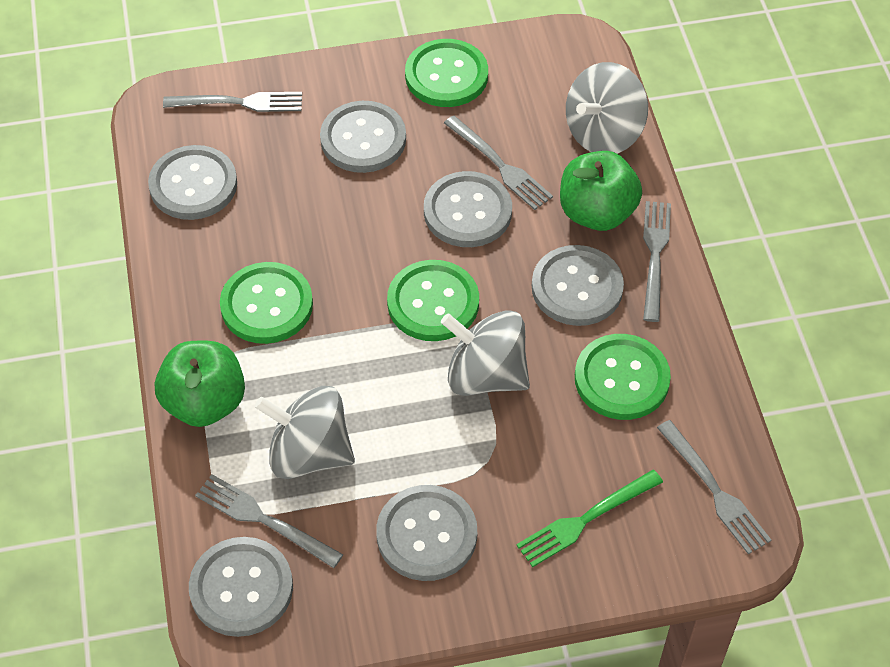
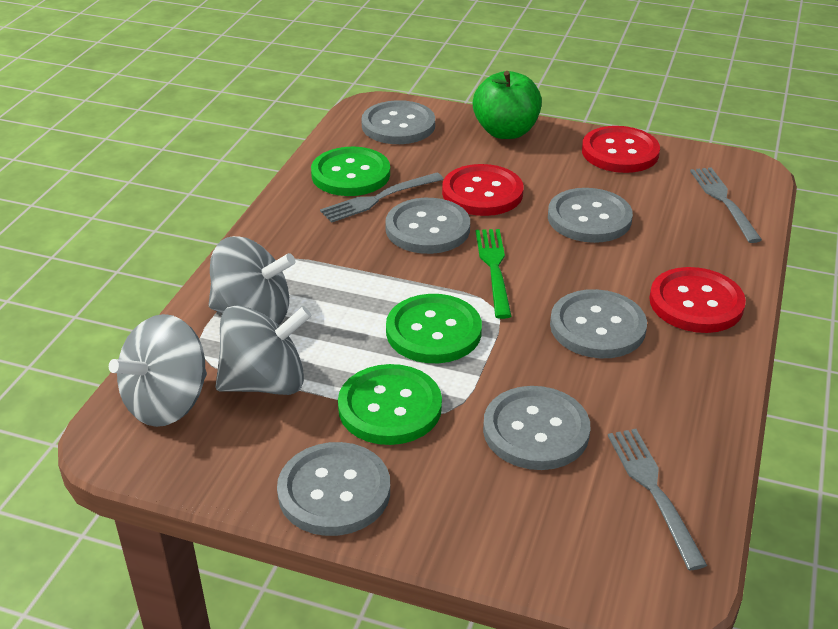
green apple: [155,341,245,427] [560,151,642,231] = 2 -> [473,71,542,139] = 1
green button: [220,262,313,344] [387,260,479,341] [405,39,488,107] [575,334,671,420] = 4 -> [311,147,390,196] [338,364,442,445] [386,294,482,363] = 3
grey fork: [163,92,302,112] [195,474,343,568] [444,116,553,210] [643,201,671,322] [657,420,771,554] = 5 -> [320,173,444,223] [608,429,707,570] [690,167,762,243] = 3
red button: none = 0 -> [442,164,523,216] [582,126,660,173] [649,267,746,333] = 3

